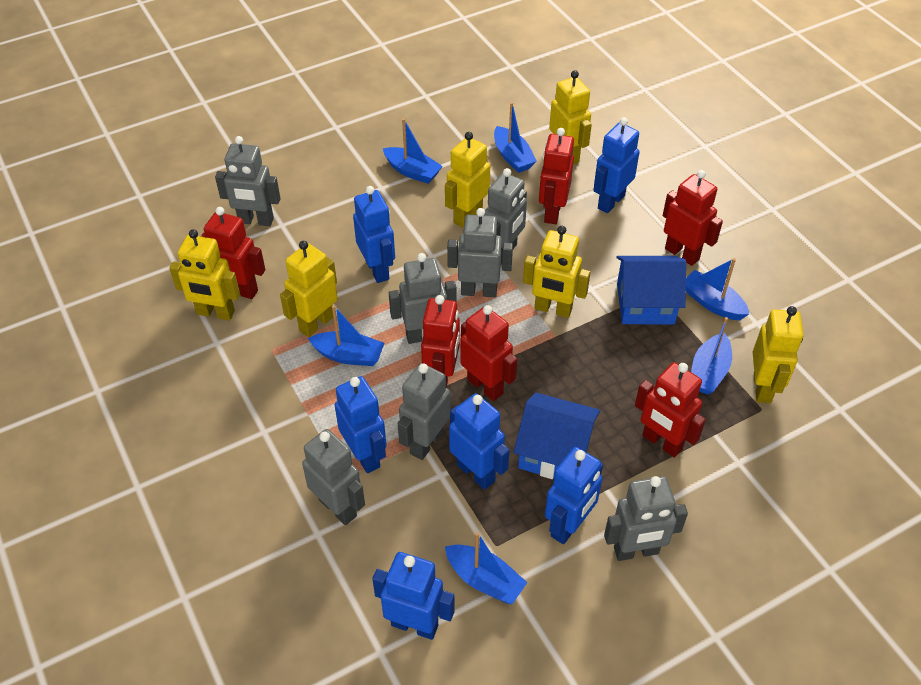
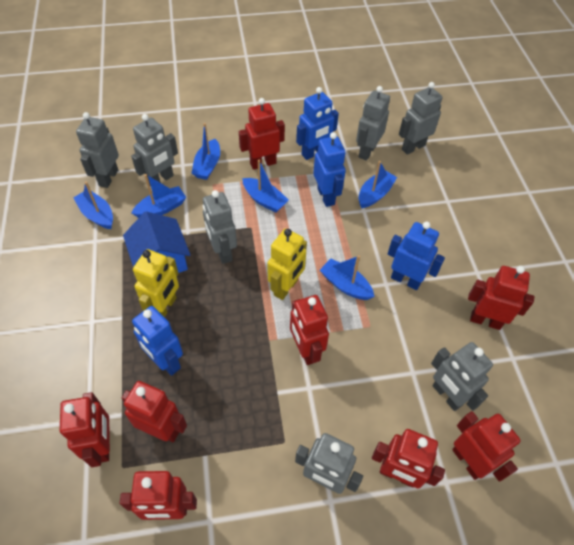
blue house: [514,392,600,479] [617,256,686,324] = 2 -> [123,211,190,273] = 1
blue robot: [335,376,387,473] [353,186,395,283] [372,552,455,640] [449,393,509,490] [545,447,603,544] [593,117,640,213] = 6 -> [132,306,183,376] [296,87,339,160] [313,132,346,207] [388,221,445,290] = 4
red robot: [201,207,265,299] [421,295,460,388] [461,305,517,401] [539,128,574,224] [635,362,706,458] [663,170,723,266] = 6 -> [60,392,110,467] [120,471,197,520] [122,381,187,443] [239,98,285,170] [290,295,329,365] [372,429,445,489] [452,411,521,482] [468,266,534,330] = 8
yellow robot: [169,229,240,320] [280,241,338,337] [445,132,490,228] [523,226,591,318] [549,70,592,165] [753,306,803,403] = 6 -> [133,249,179,317] [267,228,307,300] = 2

